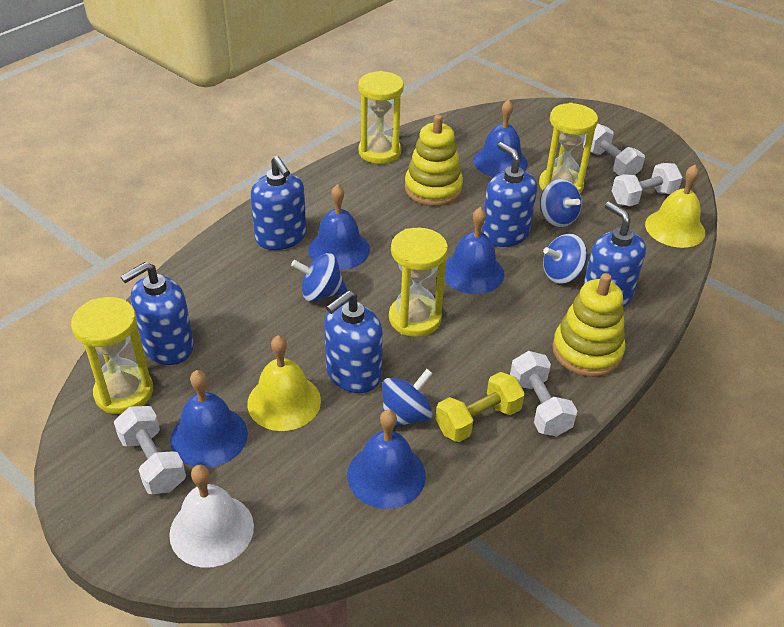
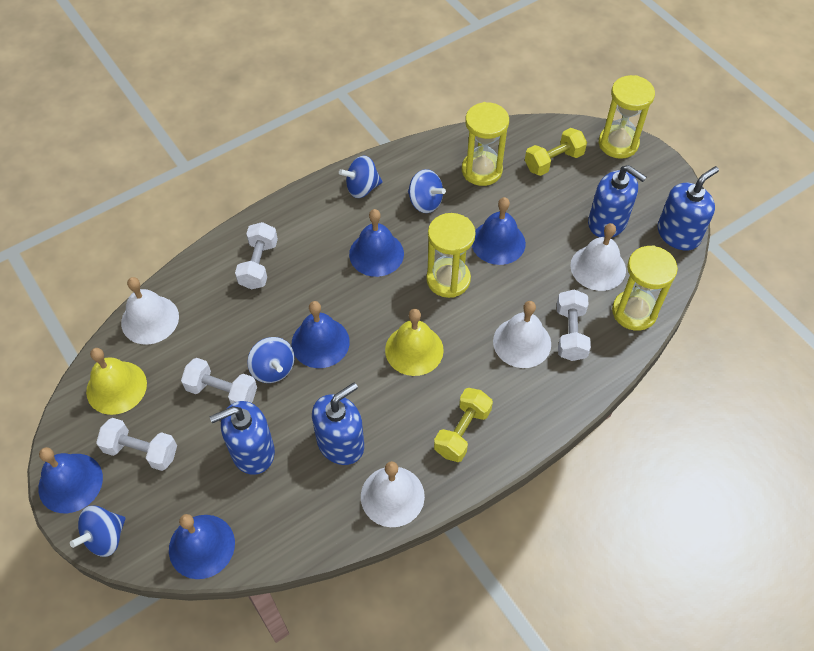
blue soap dispenser: [120,262,194,365] [250,156,306,250] [324,291,383,393] [482,142,537,247] [583,202,646,308] = 5 -> [210,401,275,475] [312,382,364,465] [588,165,646,238] [658,166,719,251] = 4
white bell: [169,465,254,568] = 1 -> [121,277,179,345] [361,461,425,527] [493,301,551,368] [570,223,626,291] = 4
yellow dumbbell: [436,372,525,442] = 1 -> [434,388,493,462] [525,128,587,176] = 2
yellow stacking toy: [405,115,463,206] [552,273,626,377] = 2 -> none = 0

